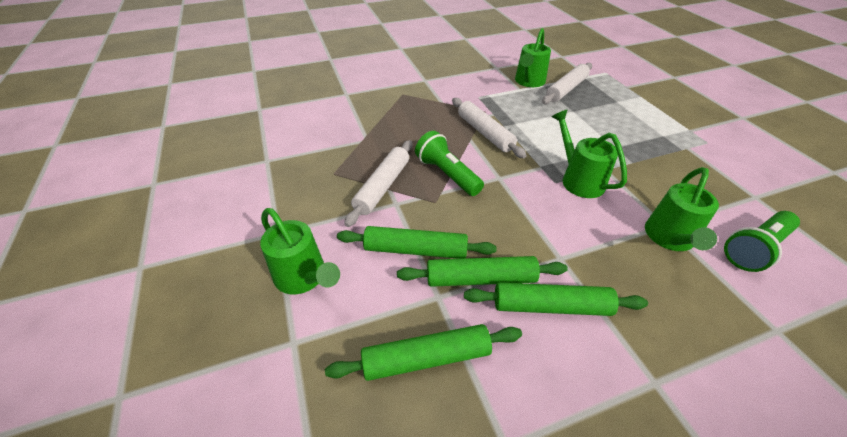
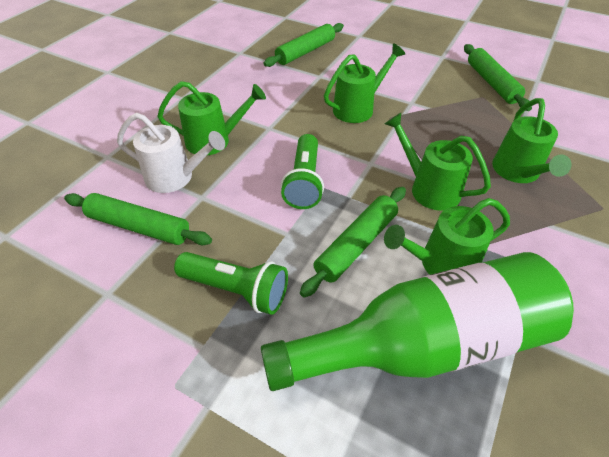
green bottle: none = 0 -> [261,252,574,391] = 1
green watering can: [260,208,340,294] [515,28,551,87] [551,110,627,198] [645,167,719,251] = 4 -> [157,81,266,155] [324,44,405,123] [384,198,510,275] [385,113,491,211] [492,98,571,183] = 5
white rolling pin: [344,140,413,227] [452,98,527,158] [542,63,592,104] = 3 -> none = 0
white watering can: none = 0 -> [117,113,225,193] = 1

